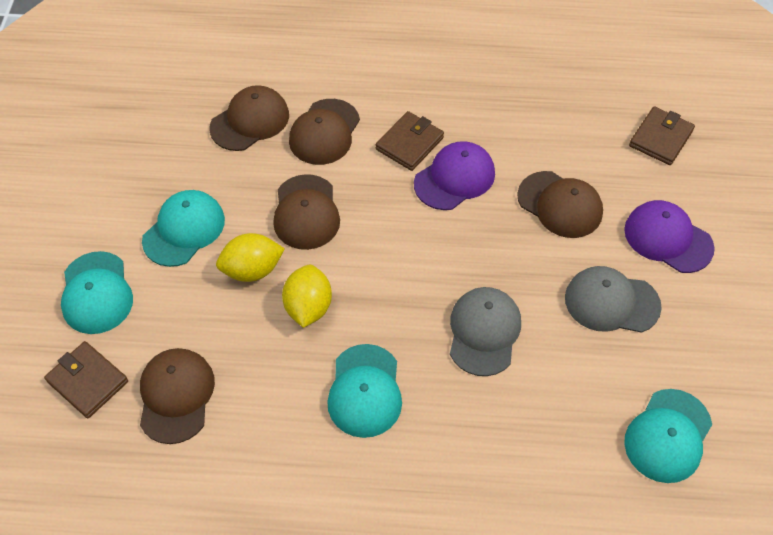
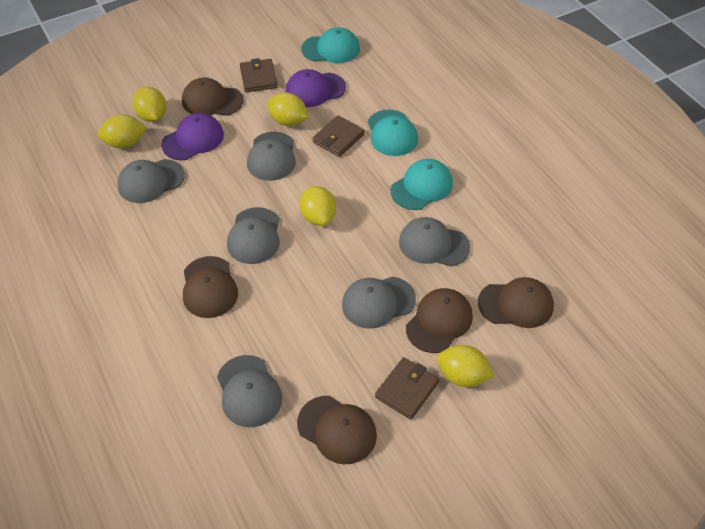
grey cap: [450,287,521,376] [565,266,662,333] = 2 -> [117,159,185,203] [217,355,282,427] [227,207,280,264] [247,132,296,181] [342,277,416,329] [399,217,470,267] = 6
turquoise cap: [61,251,133,334] [142,190,225,267] [327,344,402,438] [624,389,712,483] = 4 -> [301,27,360,63] [368,110,418,156] [391,159,453,210] = 3
yellow lemon: [216,233,285,282] [282,265,332,328] = 2 -> [98,114,147,148] [133,87,166,122] [267,92,309,126] [300,186,336,226] [437,345,495,387] = 5

